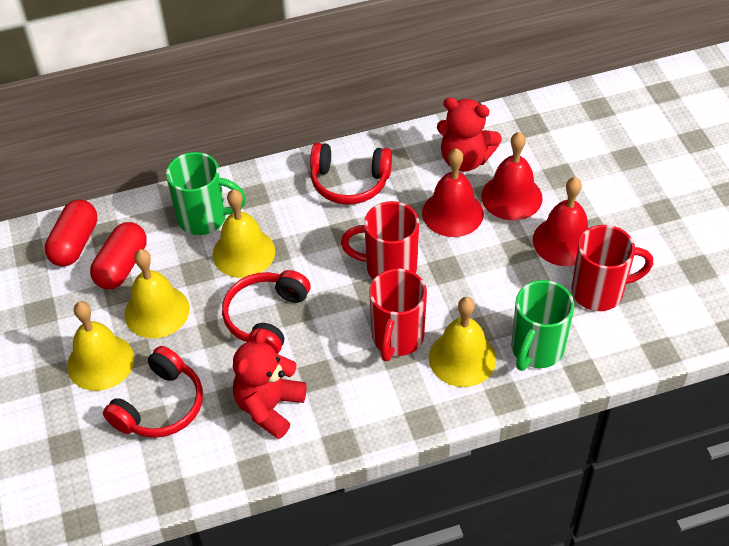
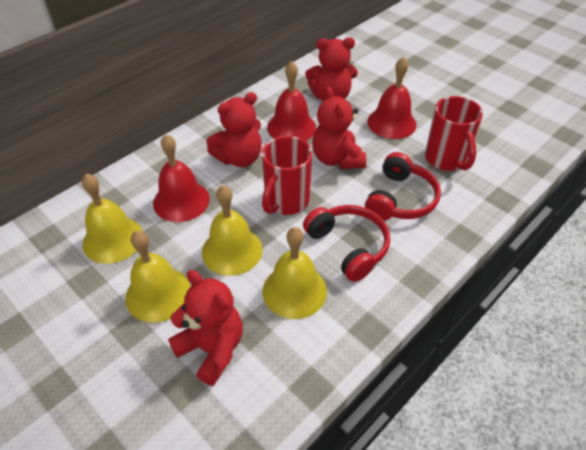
green mug: [166,152,246,235] [511,280,574,371] = 2 -> none = 0
red capsule: [44,200,98,267] [90,222,147,289] = 2 -> none = 0
red headphones: [103,346,203,438] [222,270,311,354] [310,143,392,204] = 3 -> [303,205,390,282] [365,152,441,220] = 2
red mug: [341,201,419,280] [369,269,427,361] [571,225,653,311] = 3 -> [262,136,312,215] [425,96,483,171] = 2
red teddy bear: [233,329,307,439] [437,97,502,172] = 2 -> [168,270,243,386] [206,92,262,167] [305,37,358,101] [312,86,366,169] = 4

